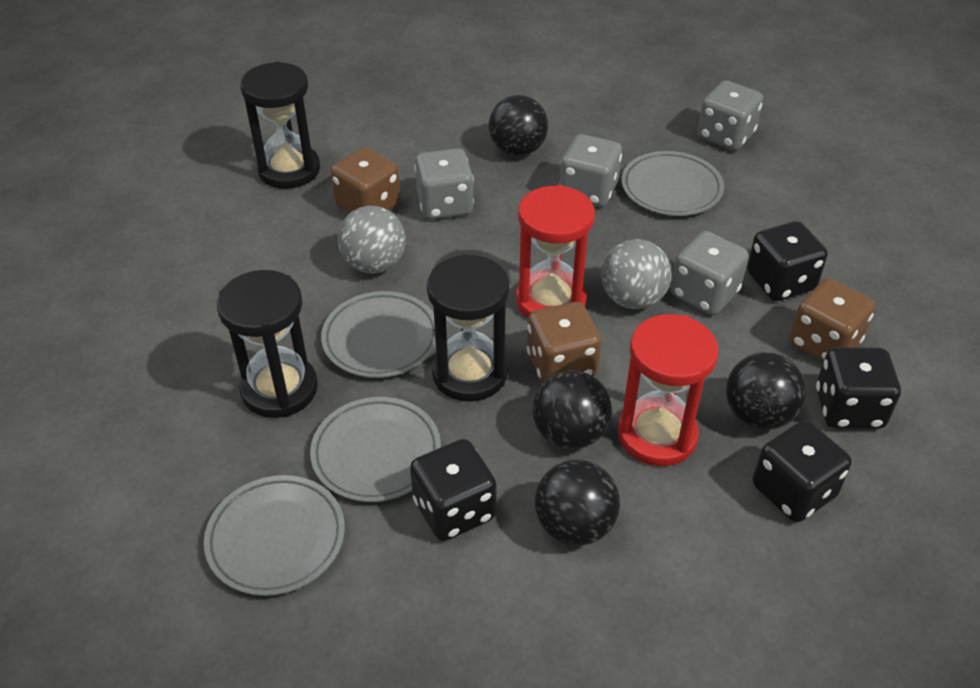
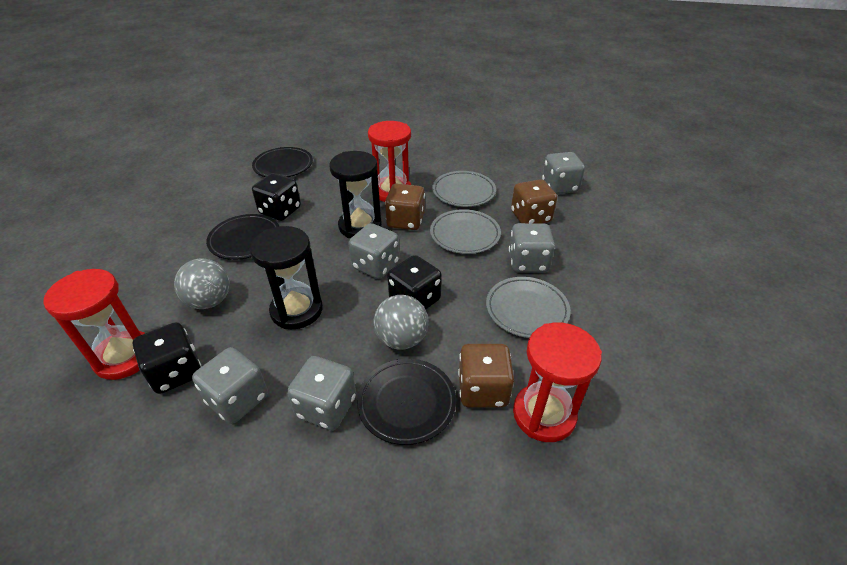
black ball: [489,95,548,156] [533,370,612,449] [535,460,620,546] [726,352,806,430] = 4 -> none = 0
black dice: [410,439,497,541] [747,221,828,301] [752,420,852,522] [816,347,901,429] = 4 -> [133,322,201,394] [252,173,301,221] [387,255,442,310] = 3
black hourglass: [217,270,318,418] [240,62,320,189] [427,254,509,402] = 3 -> [250,226,323,329] [329,151,382,238] = 2
black plate: none = 0 -> [206,214,279,260] [252,147,313,177] [357,359,456,445] = 3
grey dice: [414,148,474,220] [559,134,622,207] [671,231,749,315] [697,80,763,151] = 4 -> [192,347,268,424] [287,356,356,430] [348,223,399,279] [509,223,555,272] [542,152,585,194] = 5
grey plate: [204,475,345,596] [310,397,441,502] [321,291,436,378] [622,151,724,216] = 4 -> [430,209,501,254] [432,171,496,207] [486,277,571,338] = 3
red hourglass: [516,185,595,318] [618,314,719,466] = 2 -> [43,269,145,380] [368,121,411,202] [513,322,602,442] = 3

